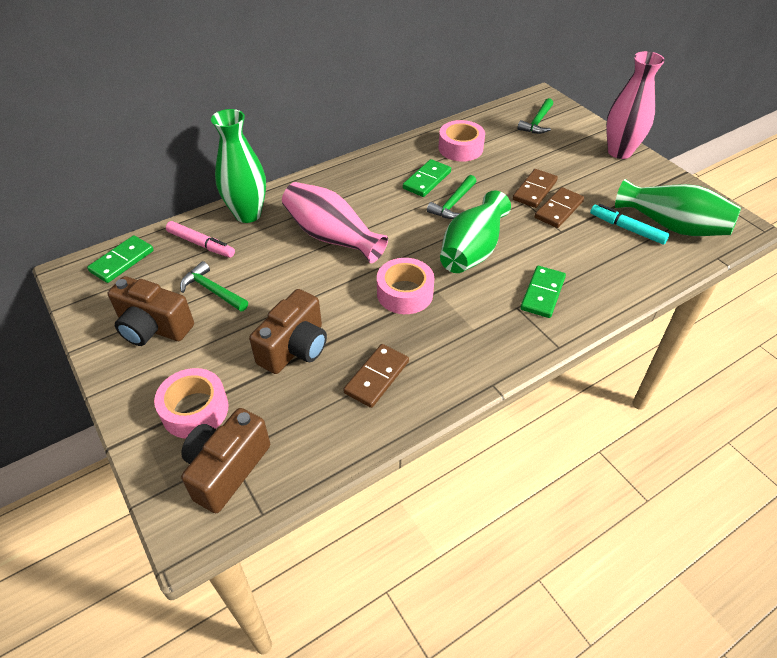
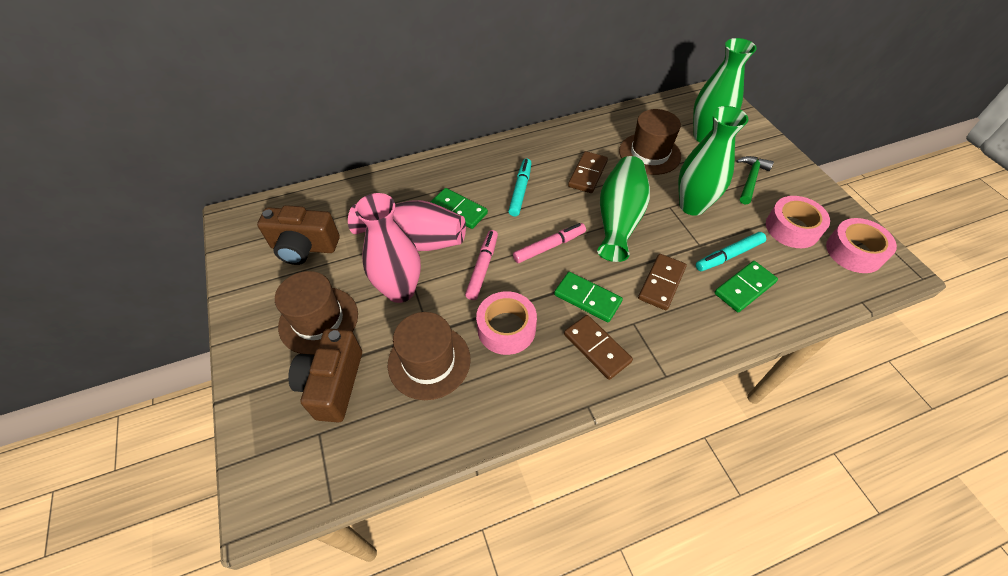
brown camera: [108,276,194,346] [181,408,270,513] [249,289,327,374] = 3 -> [257,205,340,265] [288,328,362,422] = 2
brown hat: none = 0 -> [275,271,358,355] [388,312,471,400] [619,109,681,175] = 3
green hammer: [180,261,248,311] [427,175,476,219] [517,98,553,134] = 3 -> [736,156,774,204] = 1
pink marker: [166,221,235,258] = 1 -> [465,230,498,300] [513,223,586,263] = 2
turquoise marker: [590,204,670,244] = 1 -> [508,159,531,216] [696,232,766,271] = 2

